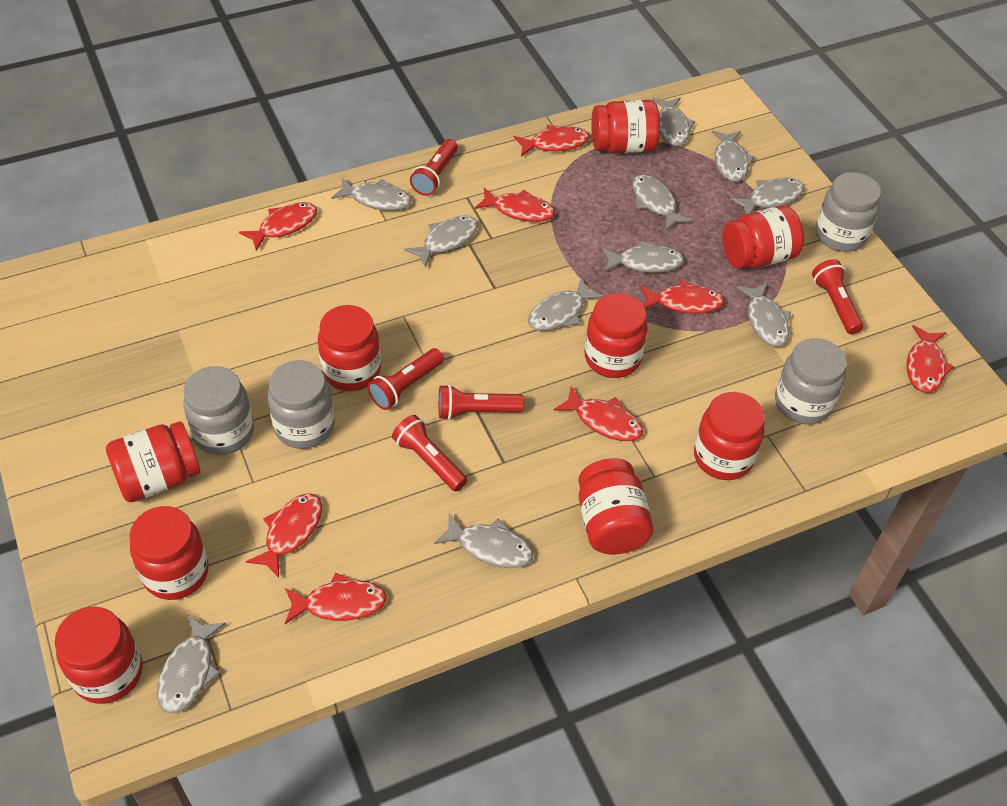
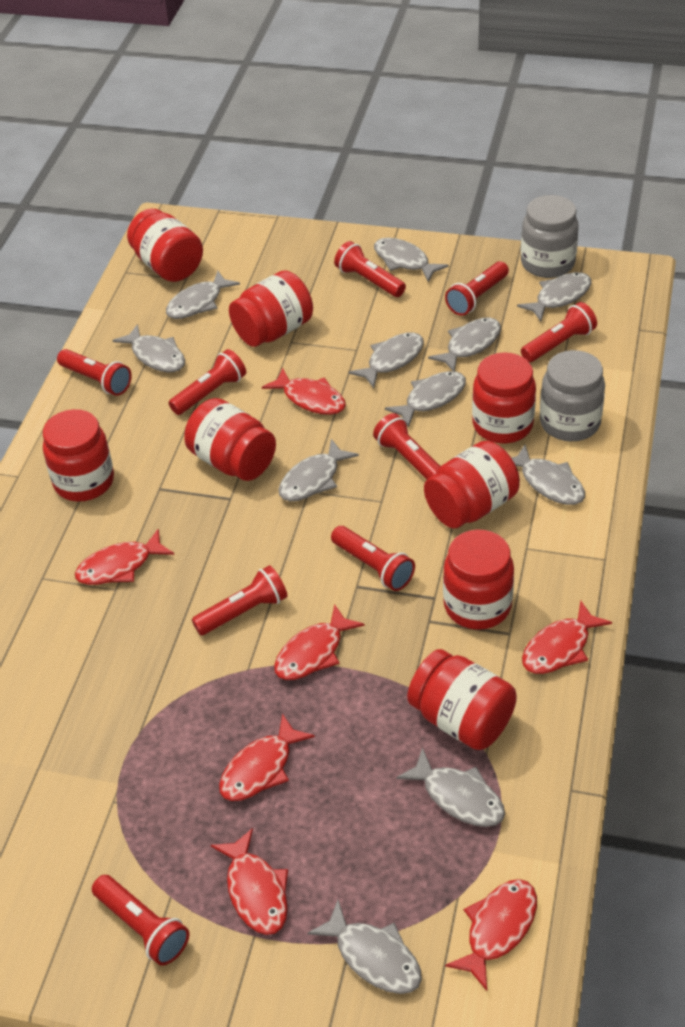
grey jar: [183,366,254,455] [267,360,335,449] [775,338,847,424] [816,172,881,252] = 4 -> [521,195,579,278] [540,350,605,441] = 2
red fish: [239,202,317,251] [246,493,322,578] [285,573,387,624] [475,188,555,222] [514,125,590,157] [554,386,643,441] [640,280,724,314] [907,325,955,393] = 8 -> [75,529,174,585] [211,828,288,935] [219,713,315,801] [262,368,346,415] [274,604,365,680] [445,879,537,991] [522,601,612,674] = 7
red flashlight: [368,348,444,410] [392,415,467,491] [410,139,458,196] [438,384,524,420] [812,259,863,335] = 5 -> [57,349,132,396] [92,875,189,966] [169,349,246,415] [192,565,288,635] [331,526,415,591] [334,241,406,297] [373,413,440,479] [445,261,509,316] [521,302,597,362] = 9
red jar: [55,607,143,704] [106,421,200,502] [129,506,209,600] [318,305,381,391] [578,458,654,554] [585,293,648,378] [591,100,660,153] [694,392,765,480] [722,205,804,269] = 9 -> [43,409,114,502] [127,209,203,282] [184,398,276,481] [229,270,313,347] [407,649,517,750] [424,441,520,529] [443,530,514,630] [472,352,536,444] = 8

